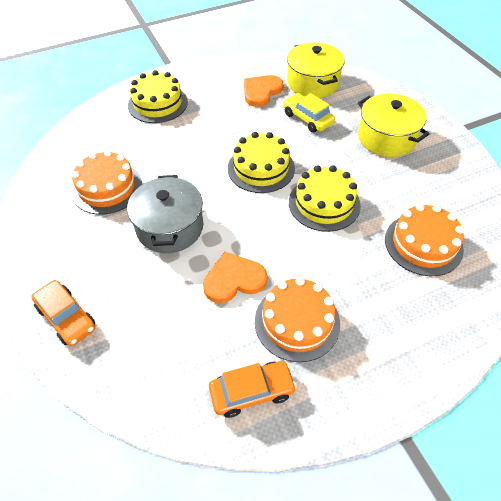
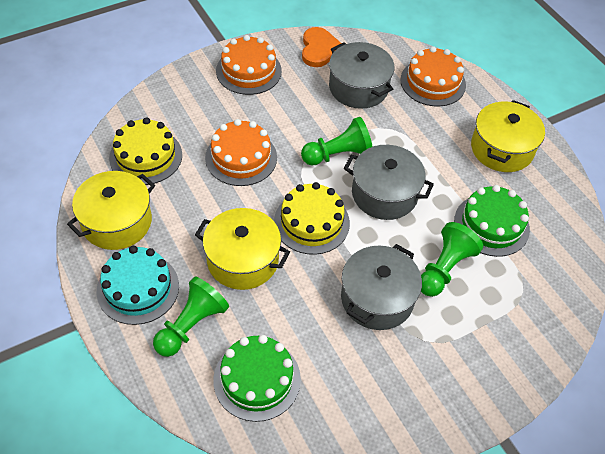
green cake: none = 0 -> [213,335,301,422] [454,185,530,257] = 2
green pawn: none = 0 -> [153,276,229,357] [301,117,372,165] [421,222,483,297] = 3
grey pot: [127,175,203,253] = 1 -> [329,42,394,109] [341,244,422,330] [344,145,434,220] = 3
orange car: [31,280,95,346] [209,361,297,418] = 2 -> none = 0
orange heart: [203,252,267,303] [244,75,283,107] = 2 -> [302,27,341,67] = 1
turquoise cake: none = 0 -> [97,246,179,325] = 1
yellow cake: [128,70,188,123] [228,132,295,193] [289,165,361,232] = 3 -> [109,118,182,185] [274,182,350,255] = 2
yellow car: [283,93,335,133] = 1 -> none = 0
yellow pot: [287,42,345,98] [358,94,430,157] = 2 -> [67,171,155,250] [195,208,290,290] [471,100,545,172] = 3

